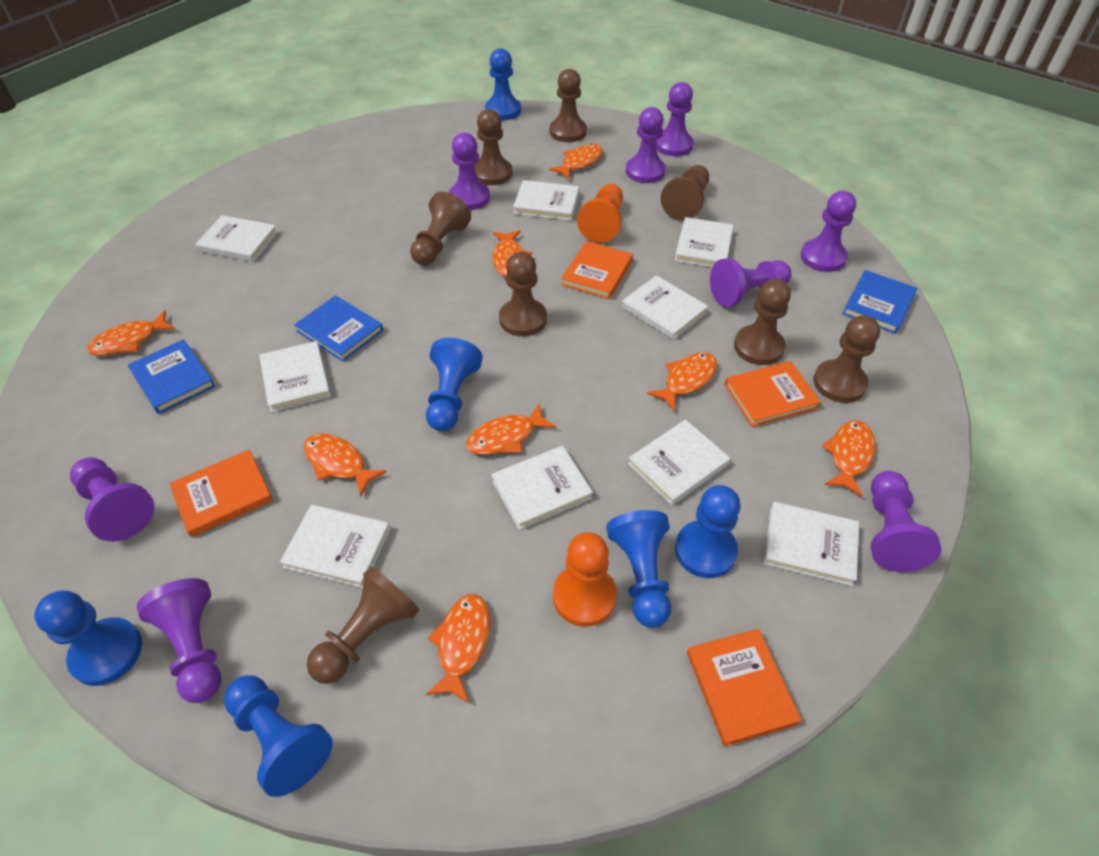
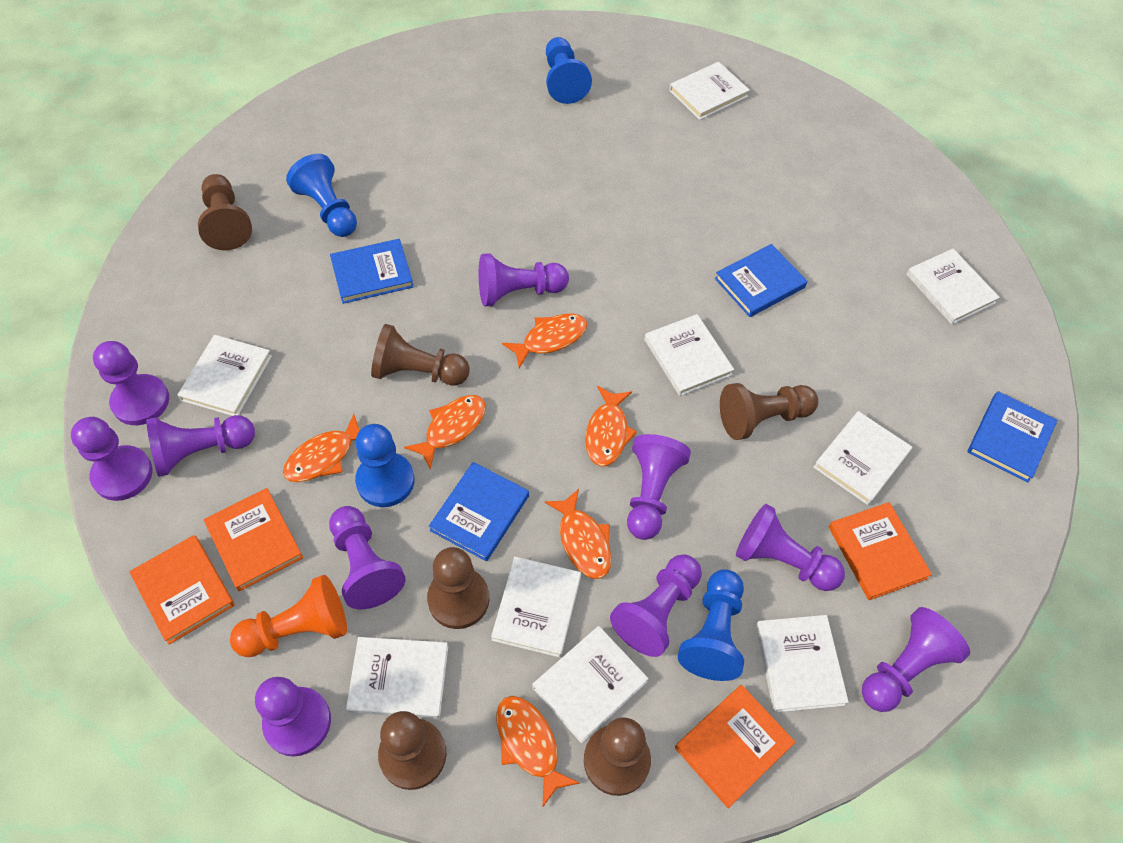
blue book: [128,339,215,414] [294,296,384,362] [842,270,917,334] = 3 -> [330,239,414,304] [429,462,529,561] [715,244,807,317] [967,391,1058,483] = 4
blue pawn: [34,590,142,686] [224,675,333,797] [426,338,483,431] [485,48,521,120] [606,510,672,628] [675,485,741,578] = 6 -> [286,154,357,237] [355,424,414,507] [546,37,592,104] [678,569,744,681] = 4
brown pawn: [307,566,420,684] [410,192,471,265] [474,109,513,185] [499,252,547,336] [550,69,587,142] [661,165,709,221] [734,279,791,365] [813,315,880,403] = 8 -> [198,174,252,250] [371,324,470,386] [378,711,446,790] [427,547,489,629] [584,718,651,796] [720,383,818,440] = 6
orange fish: [87,310,175,356] [303,433,387,497] [425,594,490,703] [466,404,556,455] [492,230,532,277] [549,143,603,180] [647,352,717,411] [822,420,875,497] = 8 -> [283,414,361,482] [404,395,486,470] [496,696,580,808] [502,314,587,368] [544,489,611,579] [585,386,637,466] = 6
orange pawn: [553,532,617,627] [577,183,623,243] = 2 -> [230,575,347,657] = 1
purple pawn: [70,457,155,541] [136,578,221,703] [449,133,490,210] [626,107,666,183] [656,82,694,156] [710,258,792,307] [801,191,856,272] [871,471,942,572] = 8 -> [71,417,153,501] [93,341,169,425] [146,415,255,477] [255,677,331,756] [329,506,406,609] [479,254,569,306] [610,555,702,657] [627,434,691,540] [736,504,845,591] [862,607,970,712] = 10

